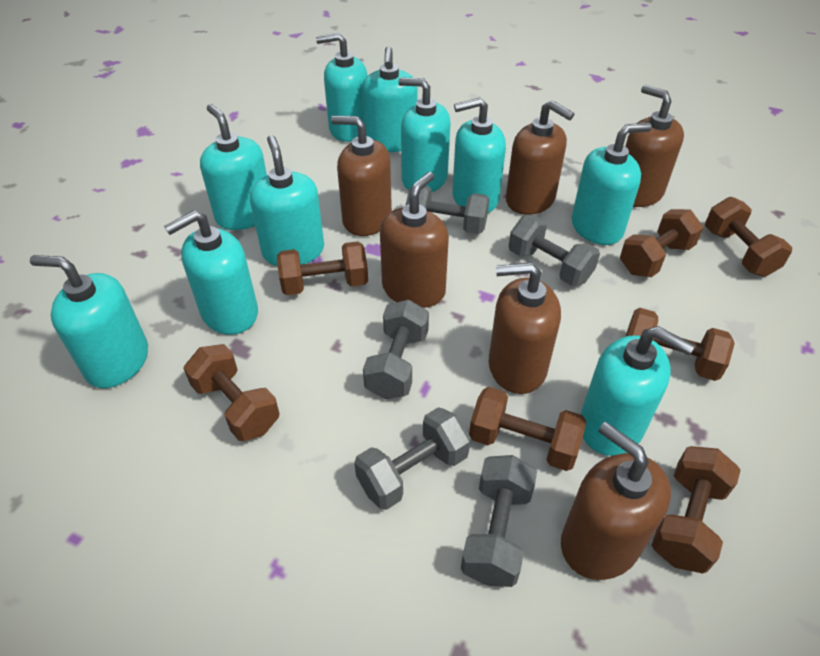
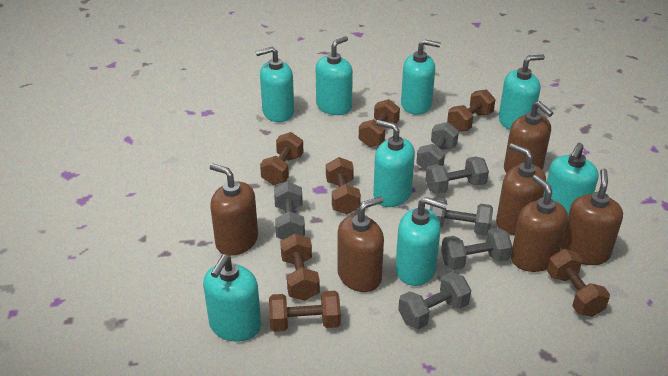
grey dumbbell: [354,407,471,510] [363,300,429,399] [405,186,490,234] [461,455,537,587] [509,216,600,286] = 5 -> [274,182,305,240] [398,272,471,329] [416,122,459,171] [425,156,489,194] [430,197,493,236] [441,228,512,270] = 6
turquoise soap dispenser: [30,255,148,388] [164,210,258,335] [200,104,267,230] [250,135,324,266] [316,33,367,142] [362,46,418,152] [399,77,451,192] [452,97,506,213] [572,123,652,245] [580,326,695,456] = 10 -> [203,254,261,342] [256,47,294,122] [316,36,353,115] [373,120,415,207] [395,197,448,286] [401,39,441,115] [499,55,545,130] [543,143,599,215] = 8

